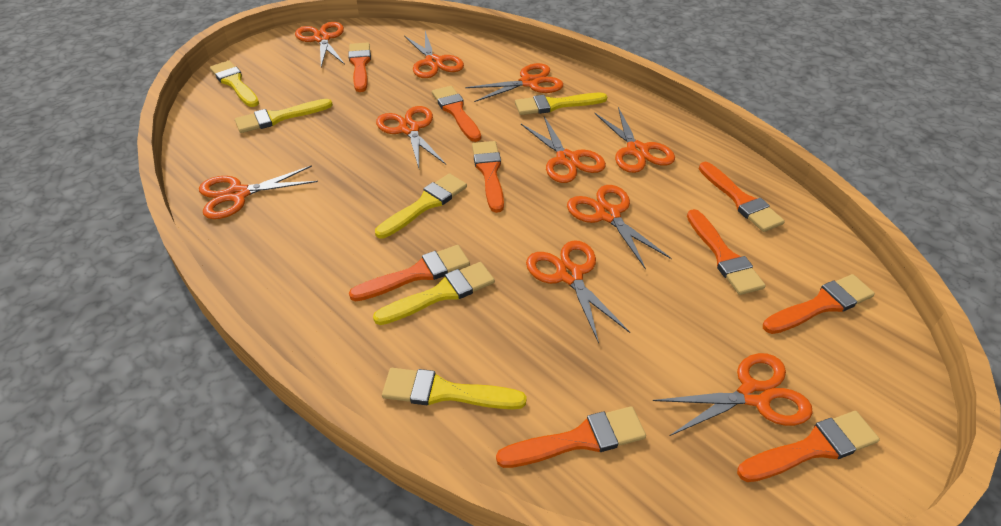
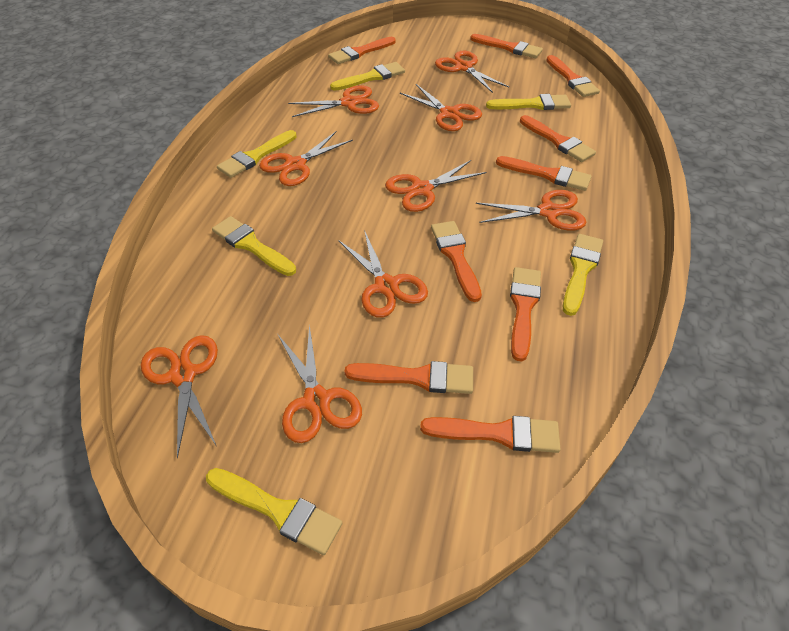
orange scissors: [199,165,318,219] [295,22,345,67] [376,106,446,168] [404,31,464,78] [465,63,563,102] [521,116,606,183] [526,241,630,343] [567,185,672,270] [594,107,675,173] [653,353,813,436] = 10 -> [141,335,218,459] [259,131,353,186] [278,324,362,443] [288,85,379,117] [338,230,428,318] [385,160,487,212] [400,84,482,131] [435,51,509,93] [476,190,587,231] = 9

